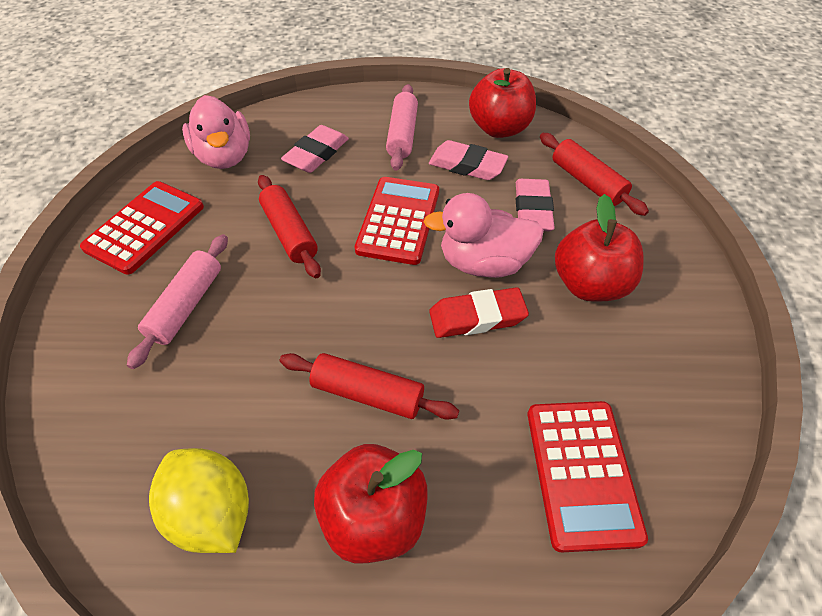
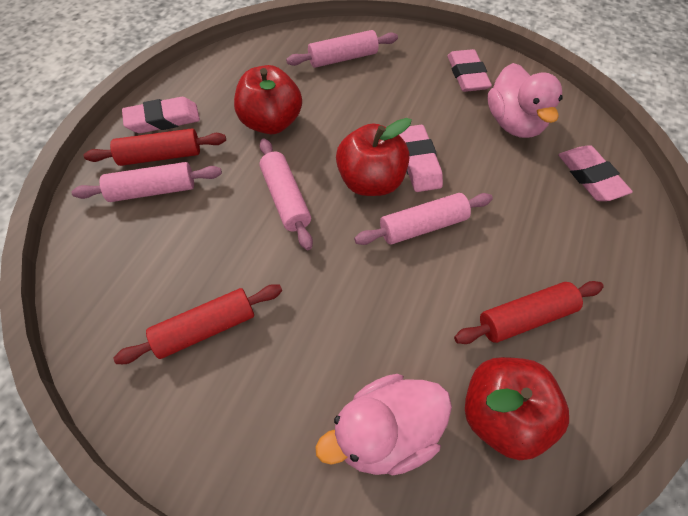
pink eraser: [281,125,349,173] [429,140,508,180] [516,179,555,231] = 3 -> [122,97,200,133] [399,125,443,192] [447,49,492,92] [558,145,633,201] = 4
pink rolling pin: [127,234,228,369] [386,84,418,171] = 2 -> [71,162,222,202] [259,139,313,250] [286,30,398,68] [354,193,493,245] = 4
red calculator: [80,181,204,275] [355,177,439,265] [528,401,648,552] = 3 -> none = 0
red eraser: [429,287,529,338] = 1 -> none = 0
yellow lemon: [149,448,249,553] = 1 -> none = 0

